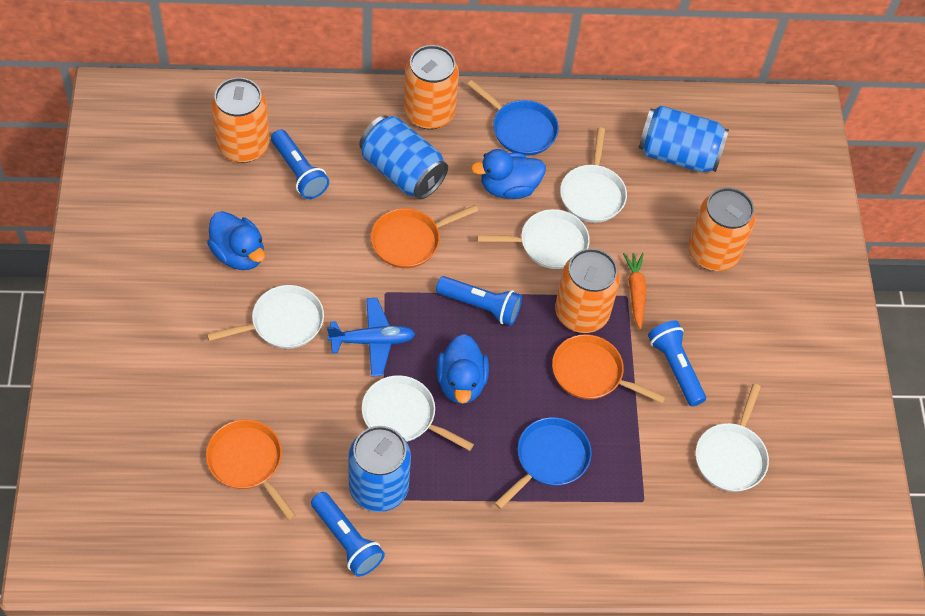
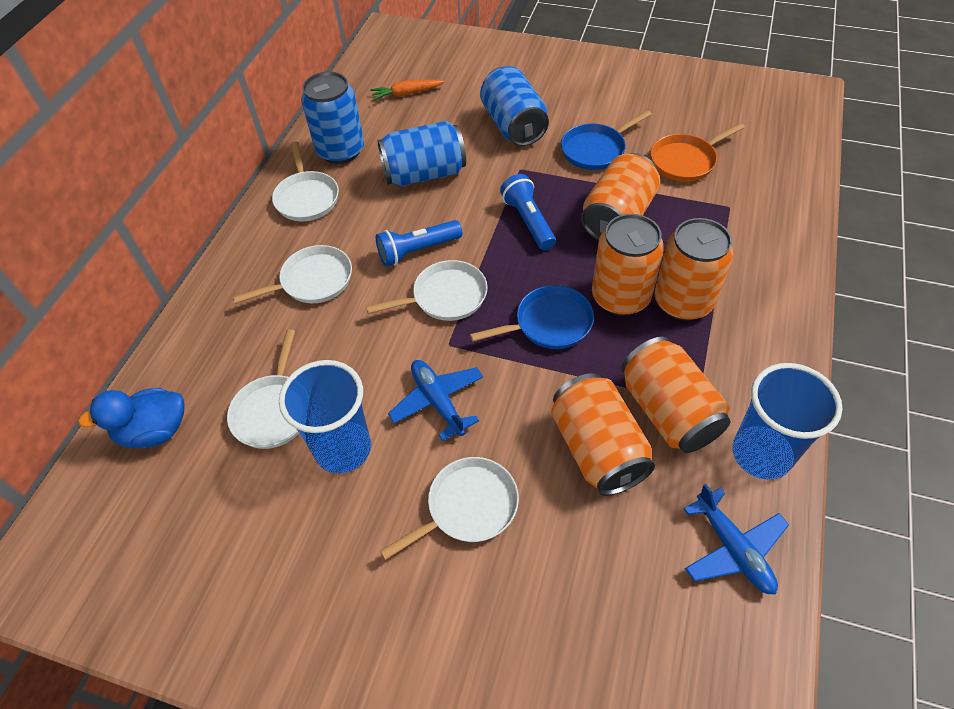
blue cup: none = 0 -> [279,360,371,474] [732,363,842,480] = 2
blue duck: [207,211,265,270] [436,334,489,404] [471,149,546,199] = 3 -> [78,388,185,448] = 1
blue flashlight: [271,129,329,199] [311,492,385,577] [436,276,522,326] [648,320,706,407] = 4 -> [376,220,462,267] [500,174,556,250] = 2
blue plane: [327,298,415,377] = 1 -> [388,360,483,441] [684,484,789,595] = 2
orange can: [211,78,270,163] [404,45,459,130] [555,248,620,333] [688,187,756,271] = 4 -> [551,373,655,496] [581,153,660,241] [592,214,664,316] [621,337,731,453] [655,218,733,321] = 5
orange pan: [206,419,296,520] [371,205,478,268] [552,334,666,403] = 3 -> [651,123,745,182] = 1

